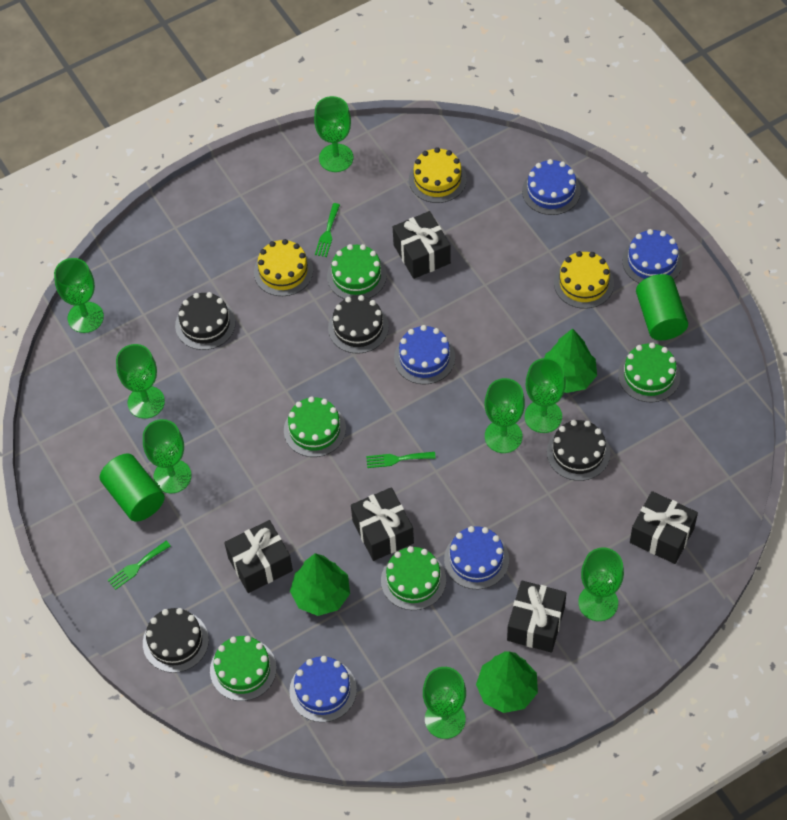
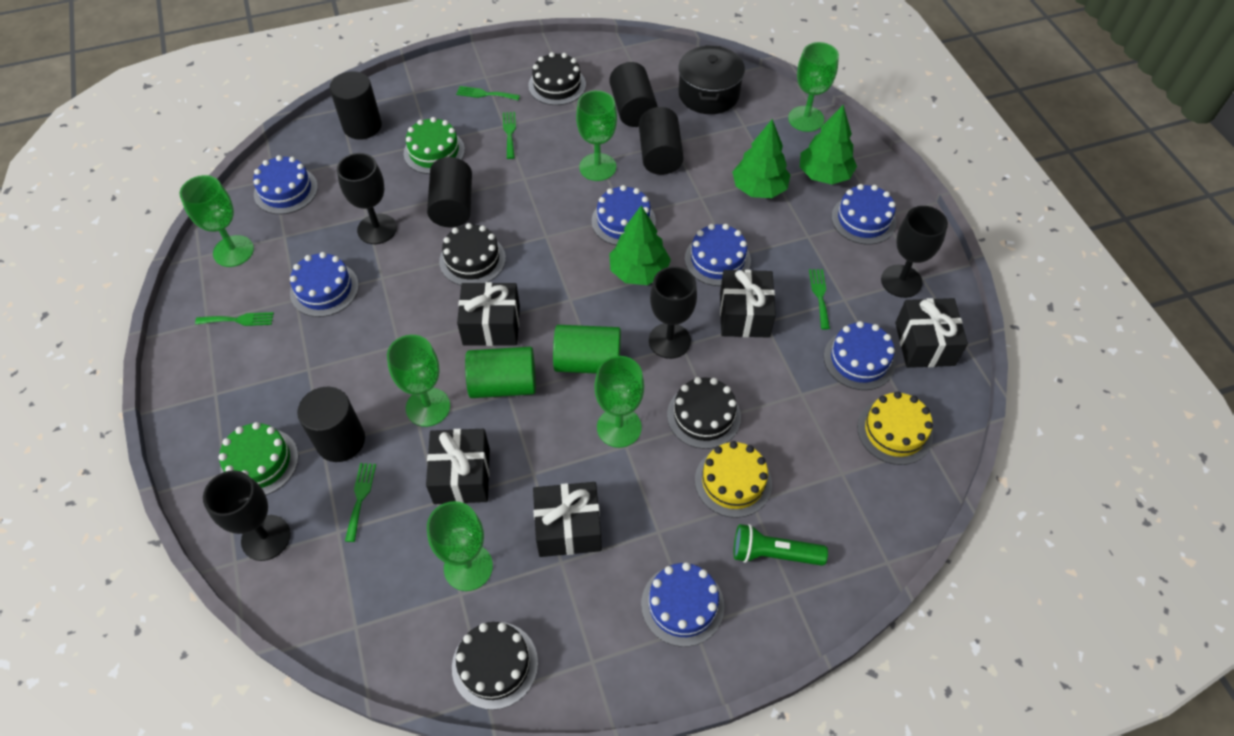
black cylinder: none = 0 -> [297,387,365,462] [330,71,382,140] [427,157,472,228] [609,62,658,127] [639,107,684,175] = 5
black goblet: none = 0 -> [203,470,291,561] [337,153,397,244] [649,266,697,359] [881,206,948,298] = 4
black pot: none = 0 -> [678,45,745,114] = 1
blue cake: [289,656,357,722] [394,325,455,384] [444,526,509,589] [522,159,581,215] [622,229,682,283] = 5 -> [253,155,318,214] [290,252,359,317] [592,185,656,245] [641,562,724,647] [685,224,751,286] [824,321,896,390] [831,184,896,245] = 7
green cake: [210,636,277,701] [284,397,346,457] [327,244,387,299] [381,546,446,610] [618,342,680,402] = 5 -> [218,422,299,495] [404,117,465,174] = 2
green flashlight: none = 0 -> [734,524,828,566] = 1
green fork: [108,541,171,590] [315,203,340,257] [366,452,436,468] = 3 -> [195,312,274,326] [345,463,376,542] [456,86,520,100] [503,112,516,159] [809,269,830,330] = 5
green goblet: [54,258,104,333] [116,344,165,419] [143,419,191,494] [314,96,353,172] [423,667,466,739] [485,378,525,453] [525,358,566,433] [578,548,624,621] = 8 -> [180,175,254,267] [387,335,450,427] [427,501,493,591] [576,90,617,181] [594,356,644,448] [788,42,839,132] = 6
yellow cake: [254,239,313,296] [409,147,467,203] [554,251,614,309] = 3 -> [695,441,772,518] [857,391,933,465] = 2

